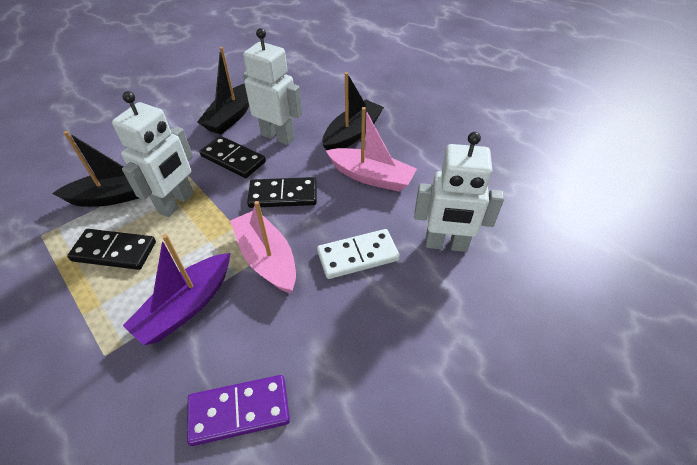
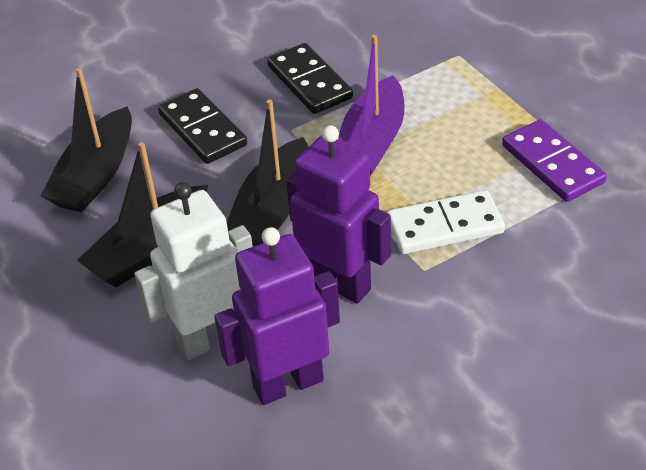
black domino: [67,229,156,270] [199,136,266,178] [247,177,317,208] = 3 -> [158,88,247,164] [267,43,353,114] = 2
pink boat: [230,201,296,293] [326,107,417,192] = 2 -> none = 0
purple robot: none = 0 -> [214,227,340,405] [286,125,391,304] = 2
white robot: [112,91,194,217] [243,28,302,145] [414,132,504,252] = 3 -> [134,182,253,360] = 1

